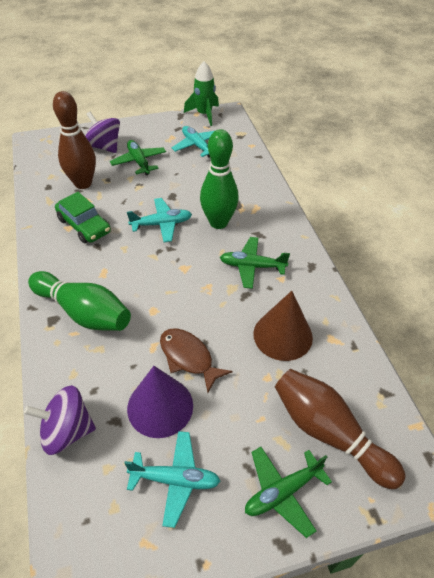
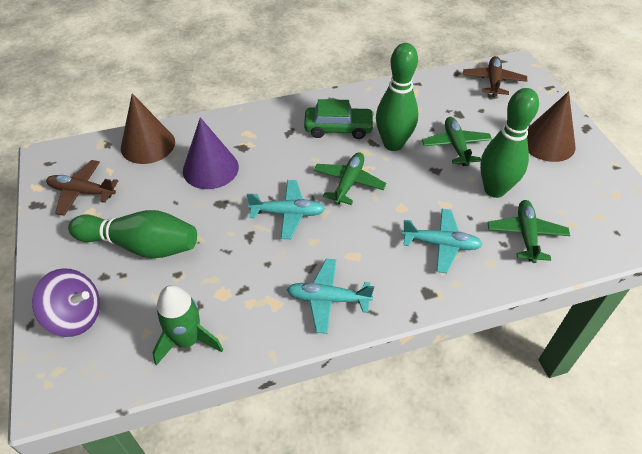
brown bowling pin: [53,91,96,189] [275,369,405,489] = 2 -> none = 0
brown cone: [253,291,313,361] = 1 -> [121,93,175,164] [527,91,575,162] = 2
brown fish: [160,328,232,393] = 1 -> none = 0
brown plane: none = 0 -> [46,160,118,216] [463,56,527,97] = 2
green bowling pin: [28,271,131,331] [200,129,239,229] = 2 -> [68,210,197,258] [376,43,418,151] [480,88,539,198] = 3
purple spinning top: [24,385,96,455] [85,112,120,153] = 2 -> [32,268,100,337] = 1

